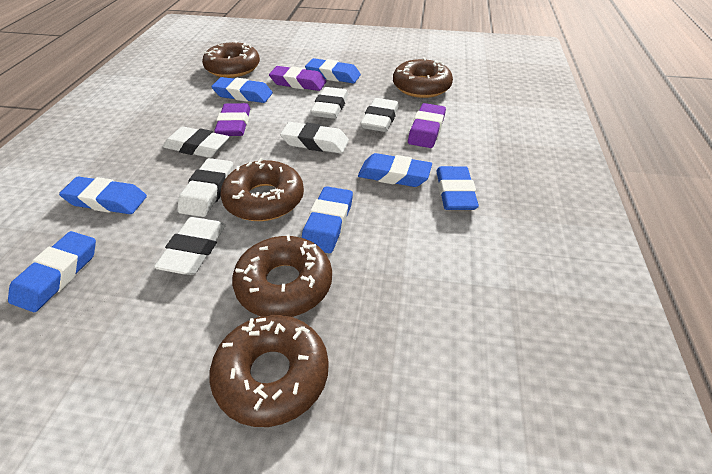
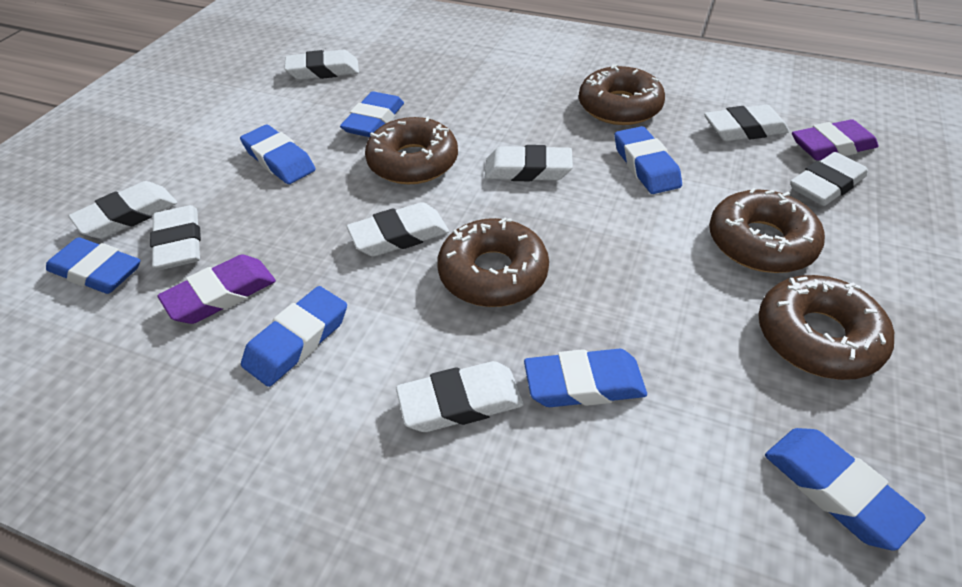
purple eraser: [214,103,250,136] [269,66,326,91] [408,103,446,148] = 3 -> [157,255,276,324] [792,119,878,161] = 2
white eraser: [154,217,226,275] [163,127,229,158] [177,158,233,217] [280,122,349,154] [311,87,348,119] [361,98,399,132] = 6 -> [68,181,177,239] [150,205,201,270] [284,50,359,80] [346,202,449,257] [396,361,524,432] [485,145,573,181] [704,105,789,141] [790,152,868,206] = 8

